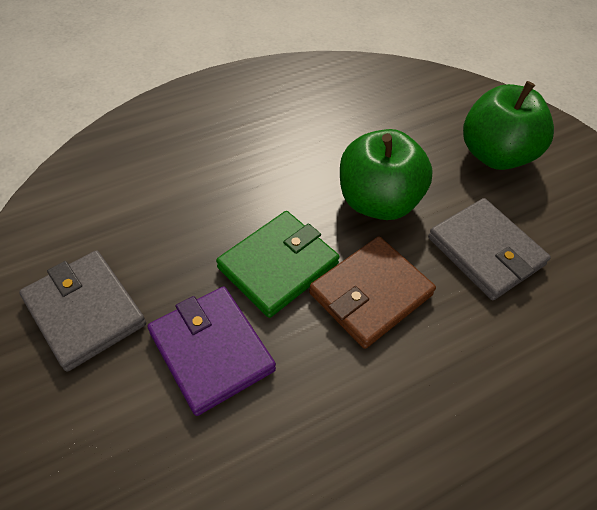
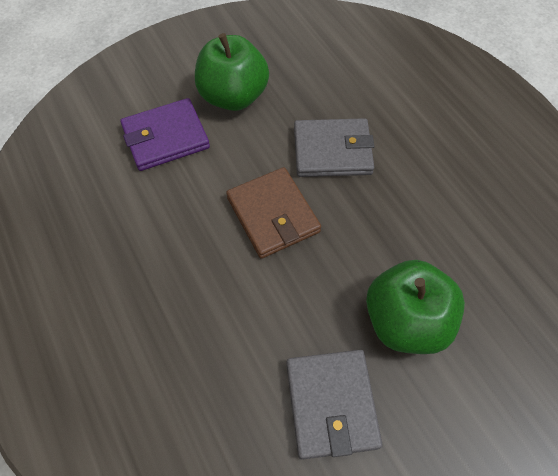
green wallet: [216,211,340,318] = 1 -> none = 0

